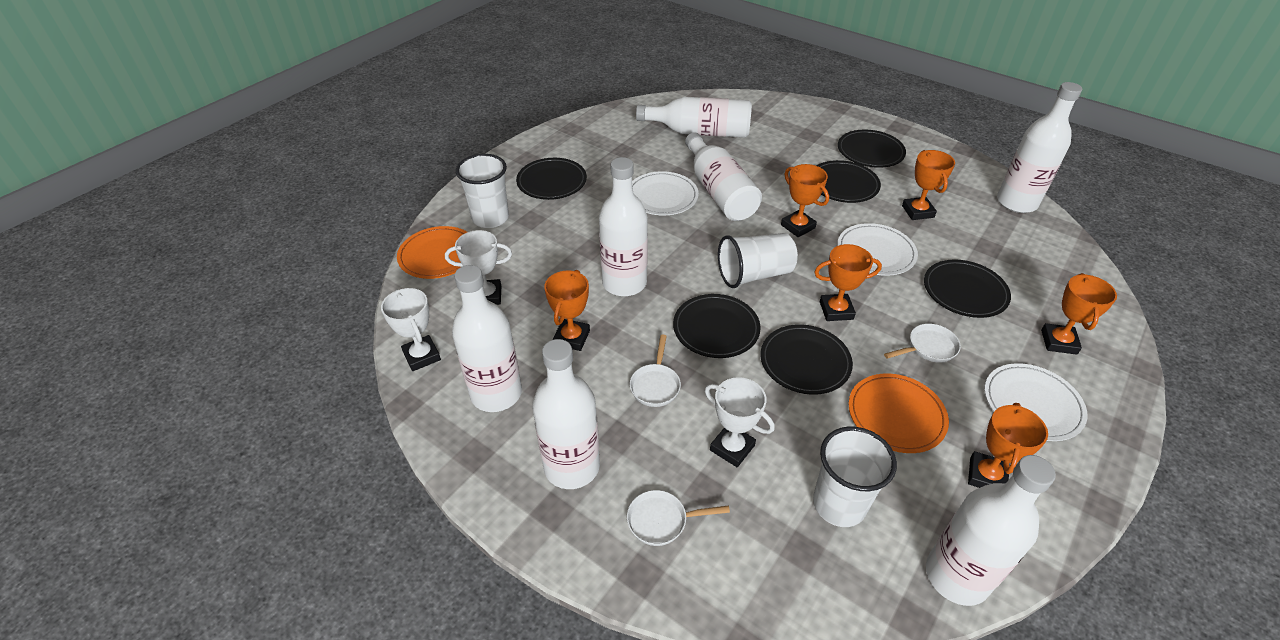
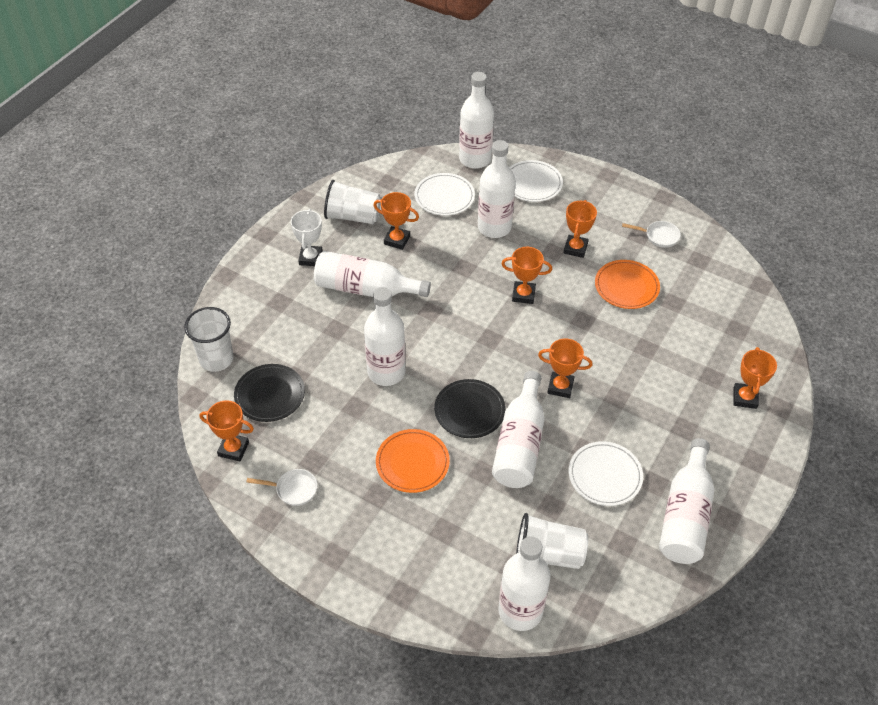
black plate: [516,158,587,200] [673,294,761,358] [761,324,853,395] [817,160,881,203] [838,129,906,168] [924,259,1011,318] = 6 -> [234,364,305,422] [434,379,506,438] = 2
white pan: [627,490,730,546] [630,334,681,407] [884,323,961,363] = 3 -> [246,469,317,506] [622,221,681,248] = 2
white trophy: [381,288,441,371] [445,230,512,305] [705,377,775,467] = 3 -> [291,209,323,266] = 1

